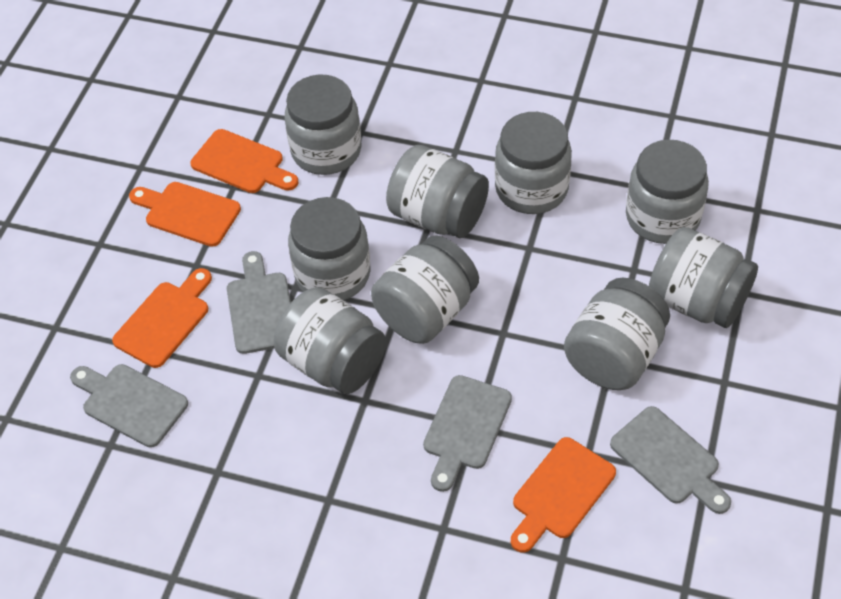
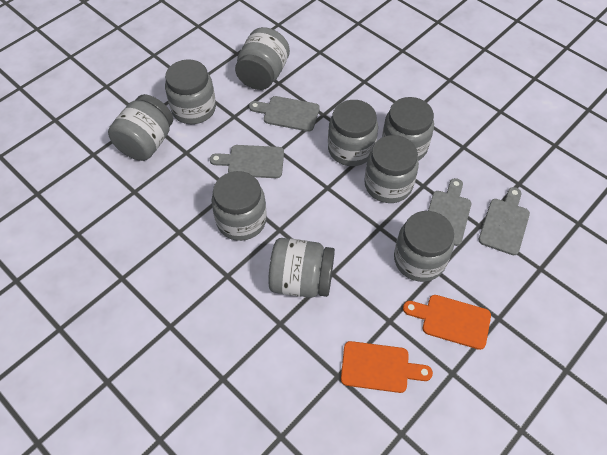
orange cutting board: [112,268,212,368] [129,182,241,247] [190,129,298,193] [511,437,616,553] = 4 -> [341,341,433,393] [403,295,491,350] = 2

